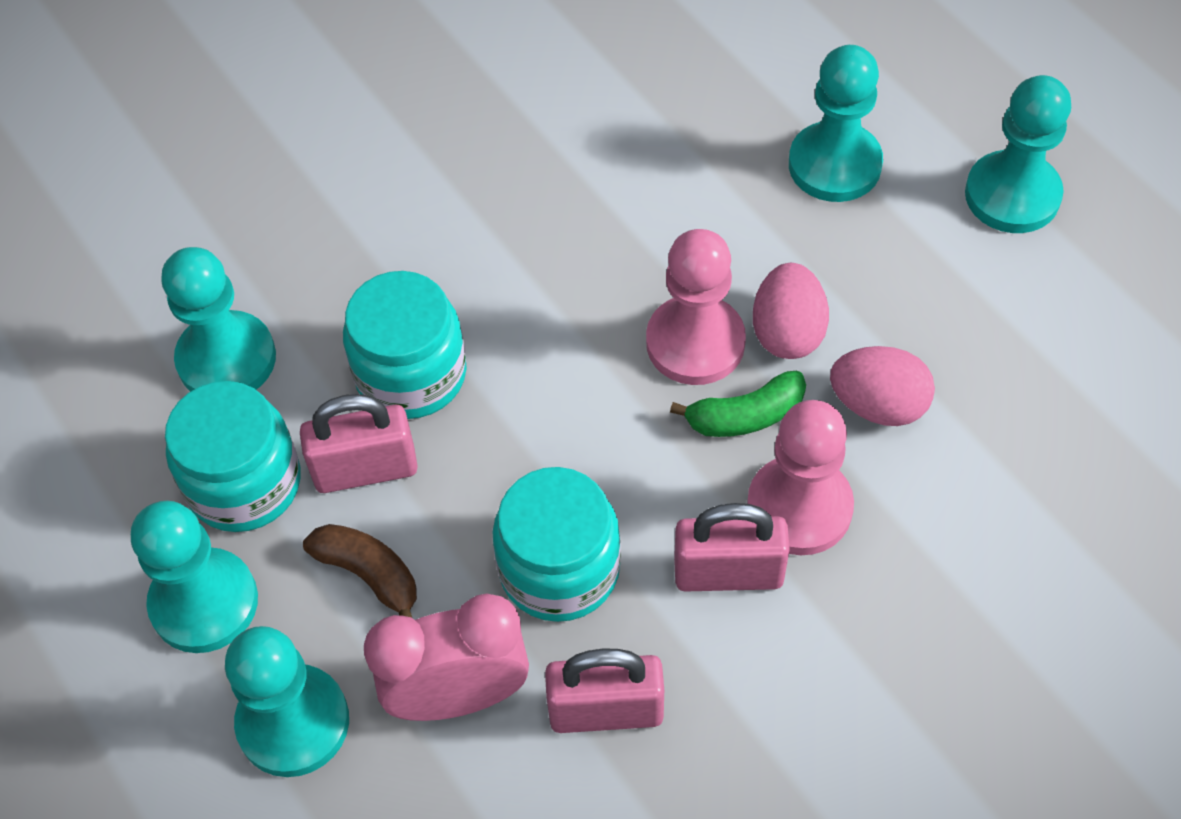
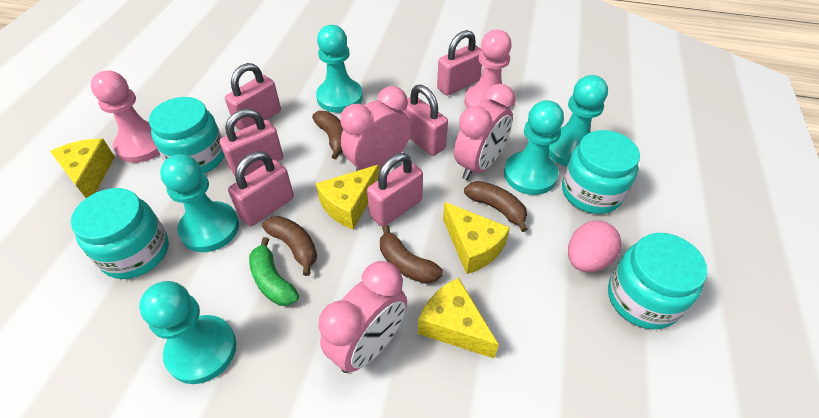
brown banana: [303,524,417,617] = 1 -> [262,216,317,276] [312,111,343,159] [380,225,443,284] [464,181,528,232] = 4
pink clock: [364,593,529,721] = 1 -> [319,261,407,373] [340,86,411,171] [454,84,515,180] = 3
pink egg: [753,263,829,359] [830,346,935,426] = 2 -> [568,221,621,272] = 1
pink padlock: [300,394,418,493] [545,649,664,733] [674,503,790,592] = 3 -> [220,109,283,176] [225,63,281,130] [228,152,294,226] [367,153,423,227] [403,85,448,156] [437,30,482,95] = 6
turquoise jar: [165,381,301,532] [343,271,467,419] [493,467,621,622] = 3 -> [71,188,169,279] [149,97,225,173] [562,130,640,214] [608,233,707,329] = 4
yellow cheese: none = 0 -> [50,139,115,198] [316,165,379,229] [418,278,499,358] [443,202,510,274] = 4

